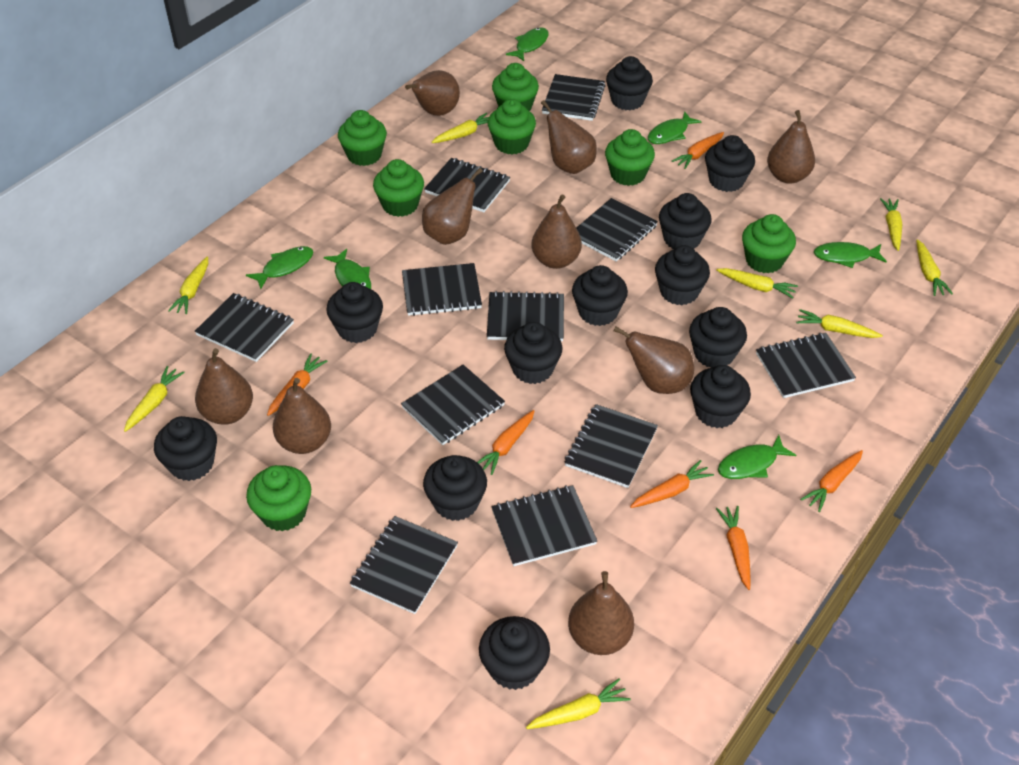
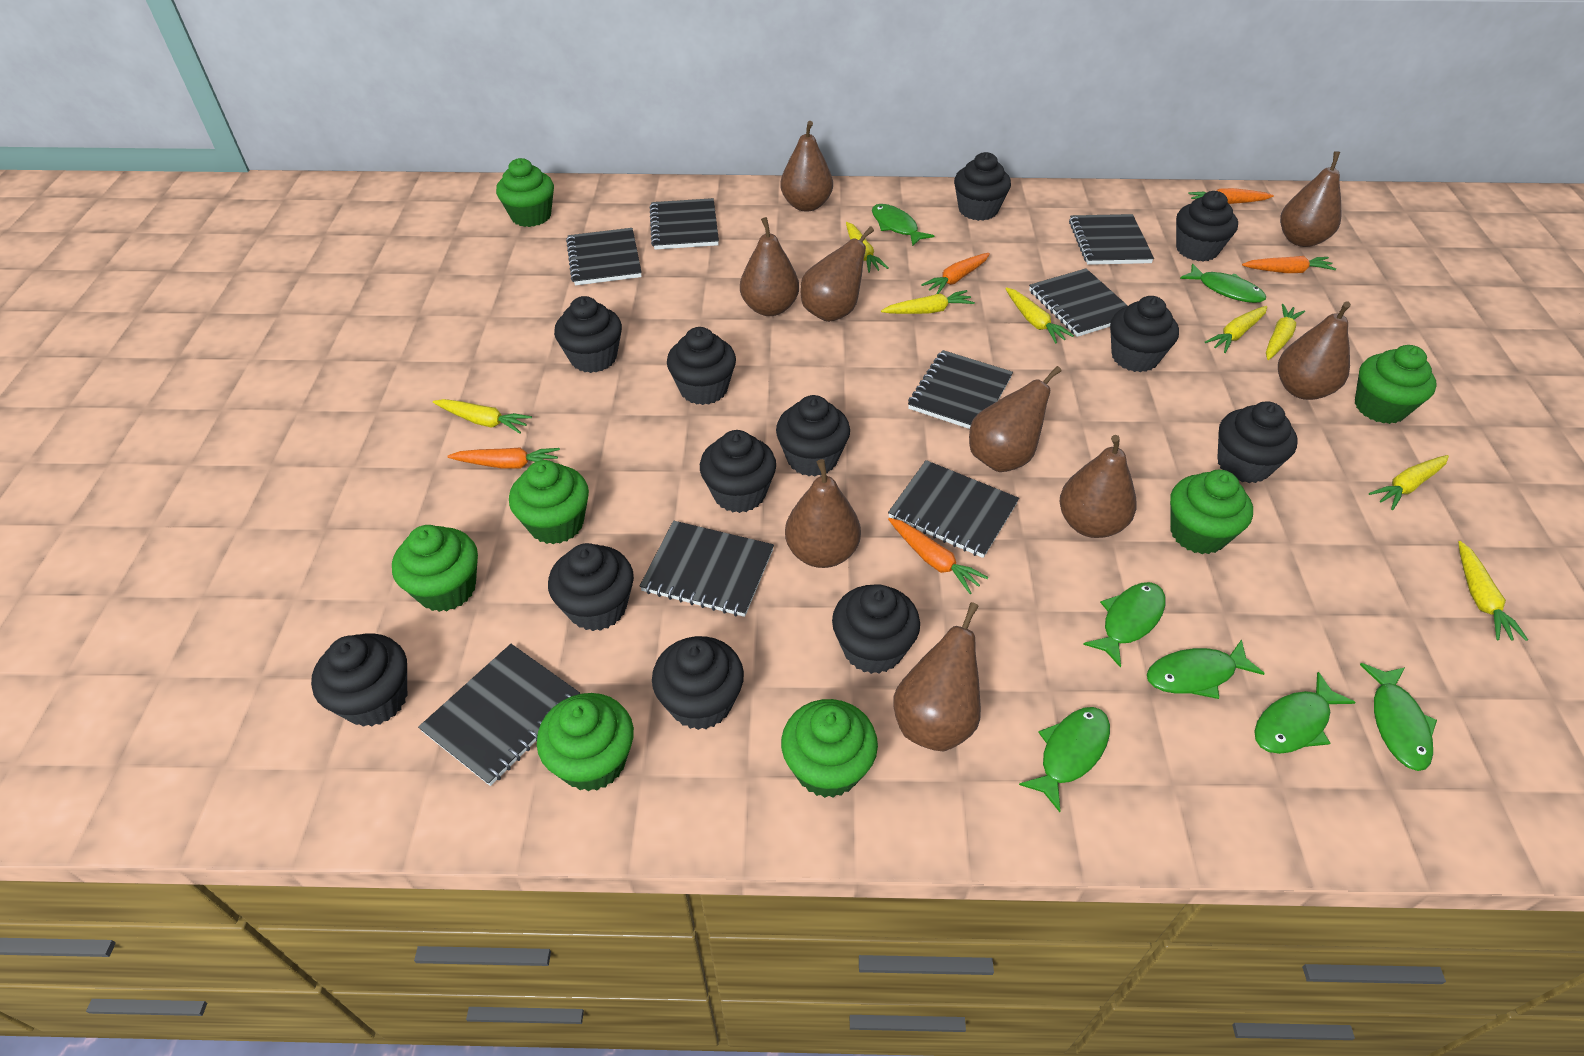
black notebook: [195,293,294,362] [350,516,458,614] [401,365,505,445] [402,263,482,316] [424,158,510,212] [487,291,564,341] [491,485,597,566] [542,74,606,121] [564,404,658,488] [577,198,658,262] [756,333,856,398] = 11 -> [418,644,580,786] [566,228,642,285] [640,521,774,617] [650,198,719,250] [888,460,1019,558] [908,350,1013,429] [1029,268,1128,337] [1069,214,1154,265] = 8
green fish: [246,246,314,289] [324,249,371,289] [506,27,549,61] [648,111,702,144] [718,435,796,479] [814,242,887,268] = 6 -> [872,204,934,246] [1019,707,1110,812] [1083,582,1166,668] [1147,639,1265,699] [1180,263,1266,303] [1254,672,1356,754] [1360,663,1437,771] = 7
orange carrot: [267,354,327,416] [477,410,534,475] [630,460,714,508] [672,132,724,169] [716,506,751,590] [800,450,863,512] = 6 -> [447,447,560,469] [888,518,989,594] [921,253,990,294] [1188,188,1274,204] [1242,256,1336,273] = 5

